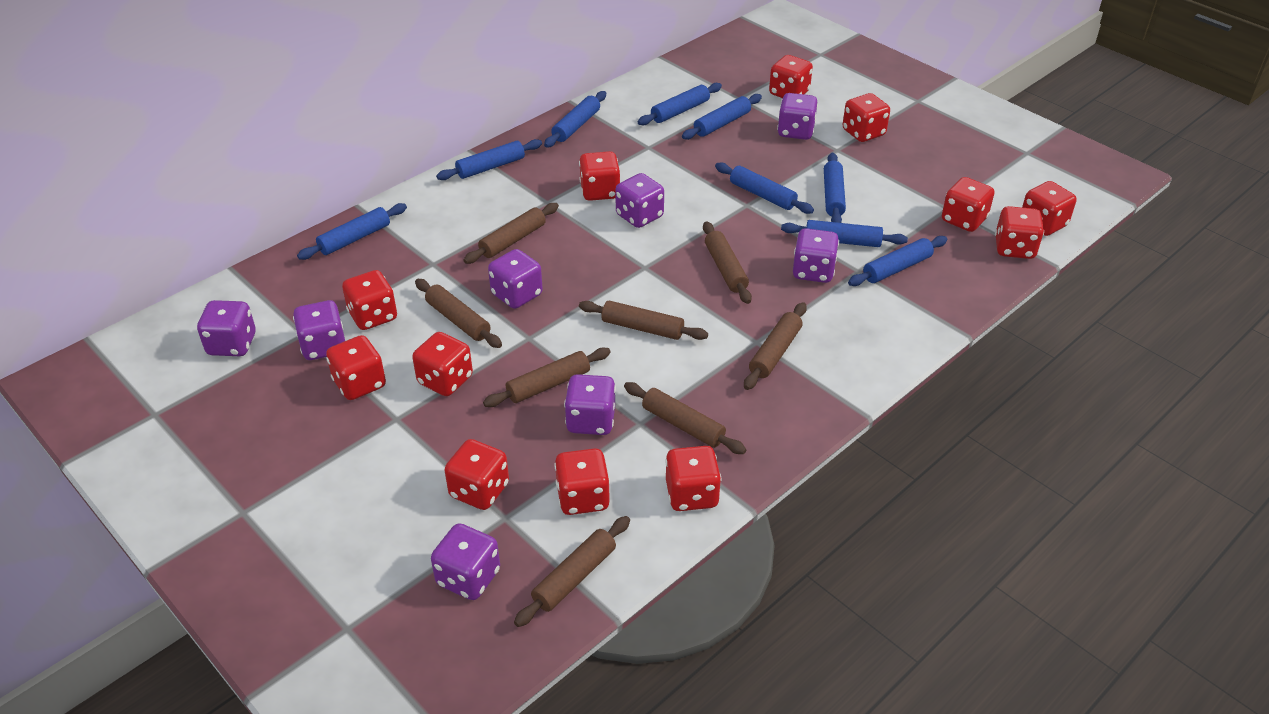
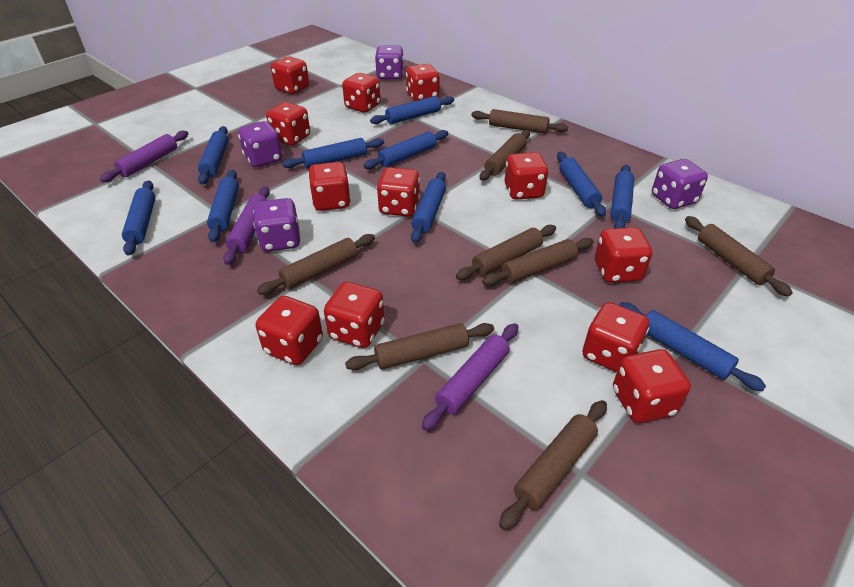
blue rolling pin: [297,203,407,260] [436,139,542,180] [544,91,606,147] [638,83,722,125] [682,94,762,140] [715,162,814,214] [781,220,908,247] [824,153,846,223] [848,236,947,286] = 9 -> [122,180,155,256] [198,126,229,185] [207,170,239,242] [282,138,384,168] [363,130,448,169] [370,96,454,124] [411,172,446,243] [557,152,606,217] [610,165,634,228] [619,302,766,391] = 10
purple dice: [197,300,256,356] [293,300,345,360] [431,523,500,600] [488,249,543,309] [564,374,616,435] [615,173,664,228] [777,93,818,140] [793,228,839,283] = 8 -> [238,121,282,167] [253,198,300,252] [375,46,404,80] [652,159,708,209] = 4
purple rolling pin: none = 0 -> [100,131,188,182] [223,187,270,265] [422,323,518,431] = 3

